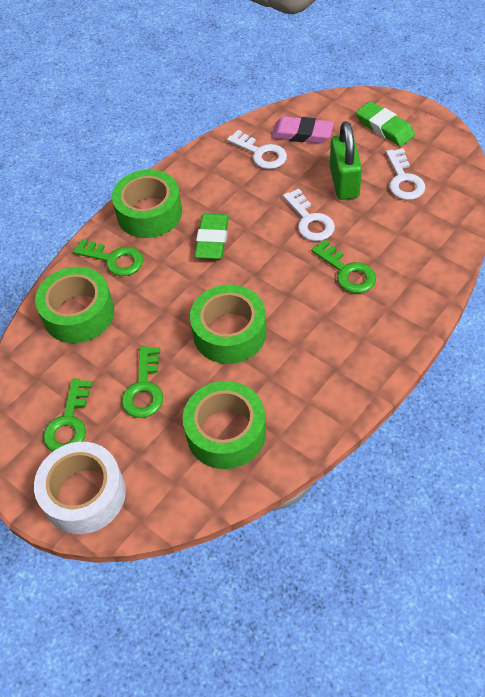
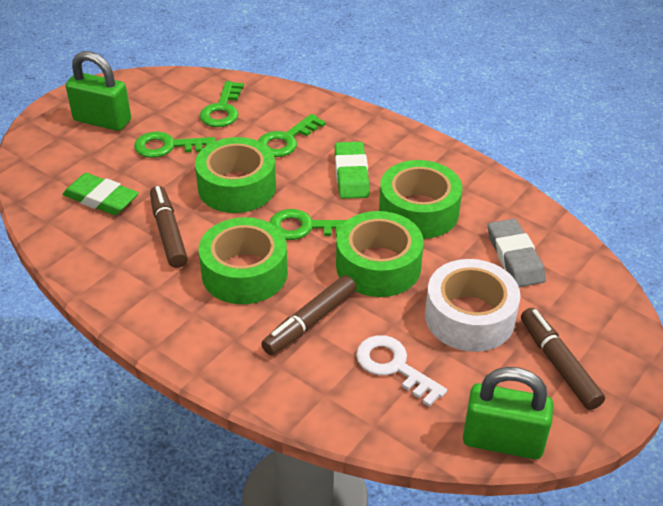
brown marker: none = 0 -> [150,186,188,268] [261,275,357,356] [521,308,605,410] = 3
green padlock: [330,121,362,200] = 1 -> [66,51,131,131] [463,367,553,459] = 2
grey eraser: none = 0 -> [488,219,546,287] = 1
pink eraser: [271,116,334,143] = 1 -> none = 0
white key: [227,130,287,169] [283,188,335,241] [386,148,425,200] = 3 -> [356,335,447,407] = 1

